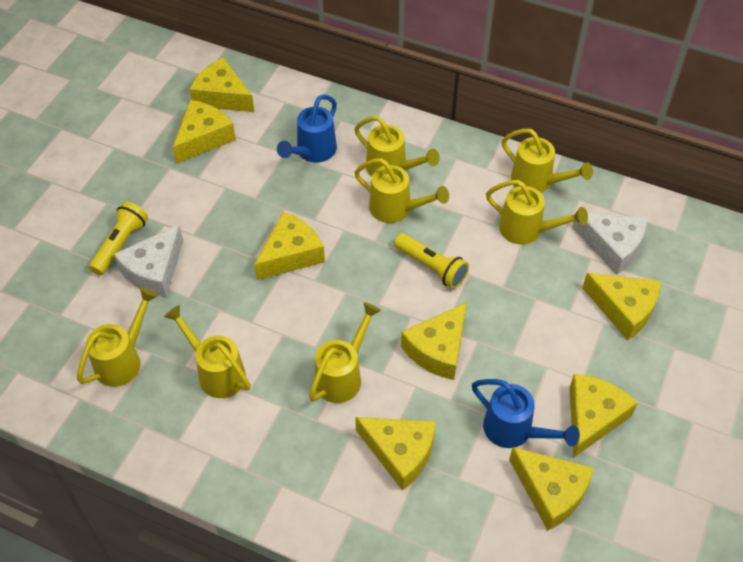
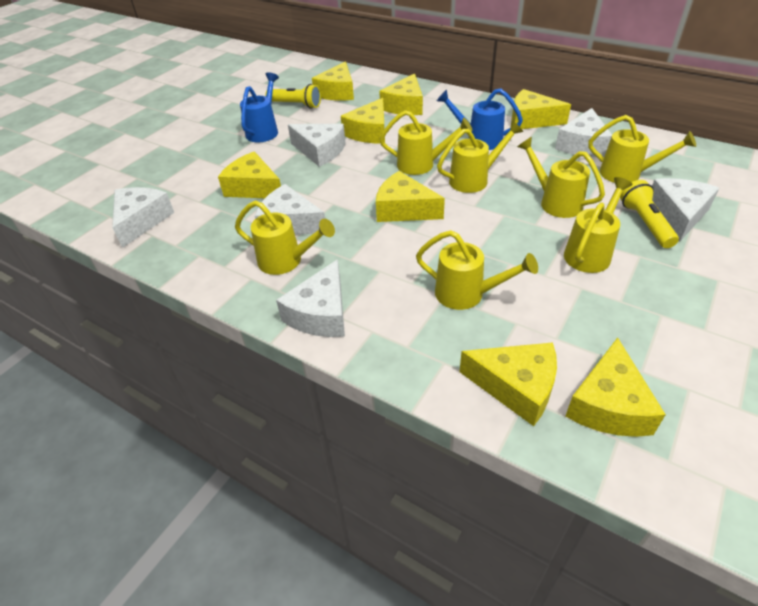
white cheese: [114,225,183,297] [572,211,647,275] = 2 -> [112,187,174,248] [255,184,325,235] [276,259,345,337] [288,124,346,167] [555,108,612,157] [652,178,719,242] = 6

